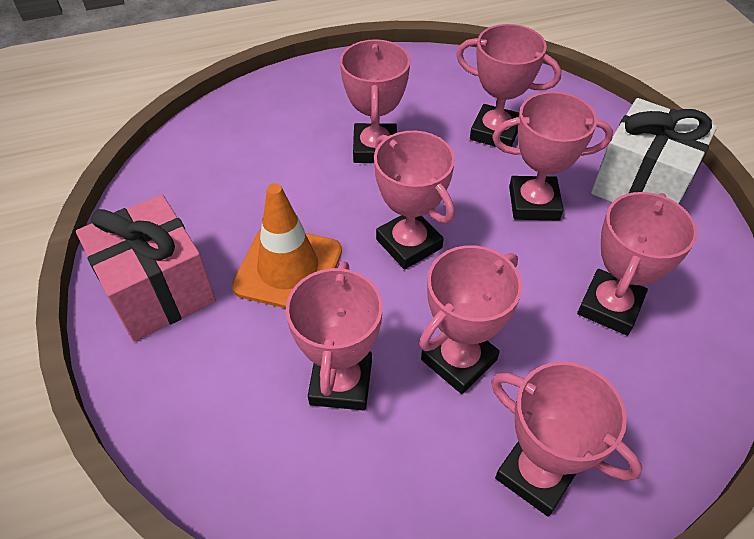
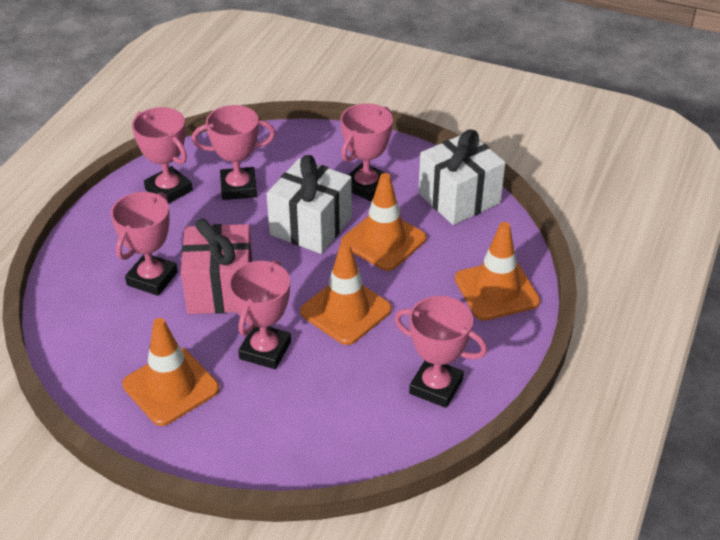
orange traffic cone: [232,183,342,308] = 1 -> [122,318,219,426] [300,242,392,345] [341,173,427,271] [455,222,540,321] = 4
pink trophy: [286,262,383,411] [340,39,410,163] [374,131,455,269] [419,245,522,394] [456,24,561,147] [491,361,642,517] [492,92,613,220] [577,192,697,336] = 8 -> [111,192,178,296] [132,107,193,204] [192,105,275,200] [228,260,291,369] [341,103,393,201] [394,296,487,408] = 6
white gift: [591,98,717,204] = 1 -> [267,155,352,254] [418,129,505,225] = 2

